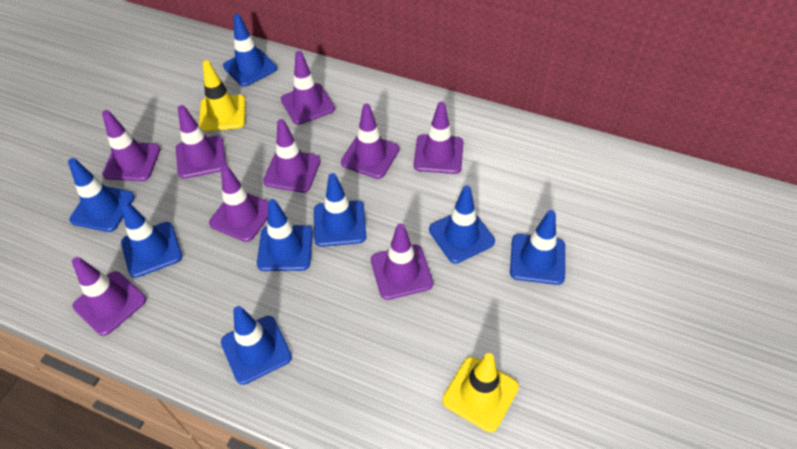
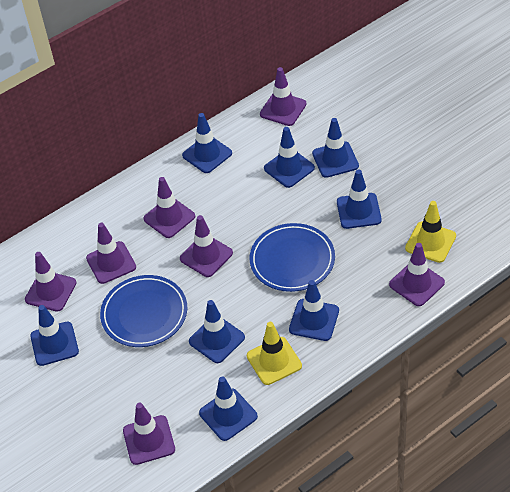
blue plate: none = 0 -> [100,275,187,347] [250,223,335,292] = 2
purple traffic cone: [72,257,146,336] [102,110,160,181] [176,105,226,179] [209,165,268,242] [263,119,321,193] [281,51,335,125] [341,104,399,179] [371,224,433,300] [414,102,463,174] = 9 -> [25,252,76,312] [86,223,136,284] [123,403,175,465] [144,177,195,238] [180,215,233,277] [260,67,306,126] [389,243,445,306] = 7

